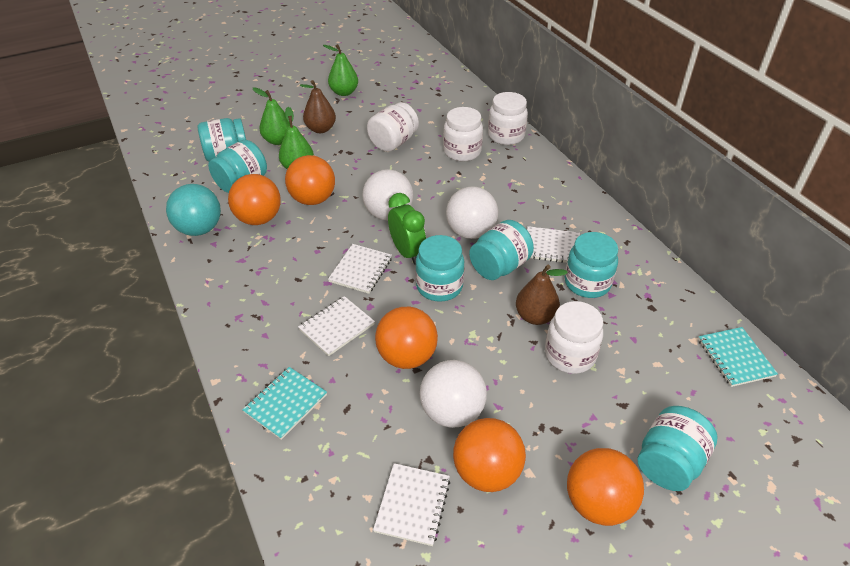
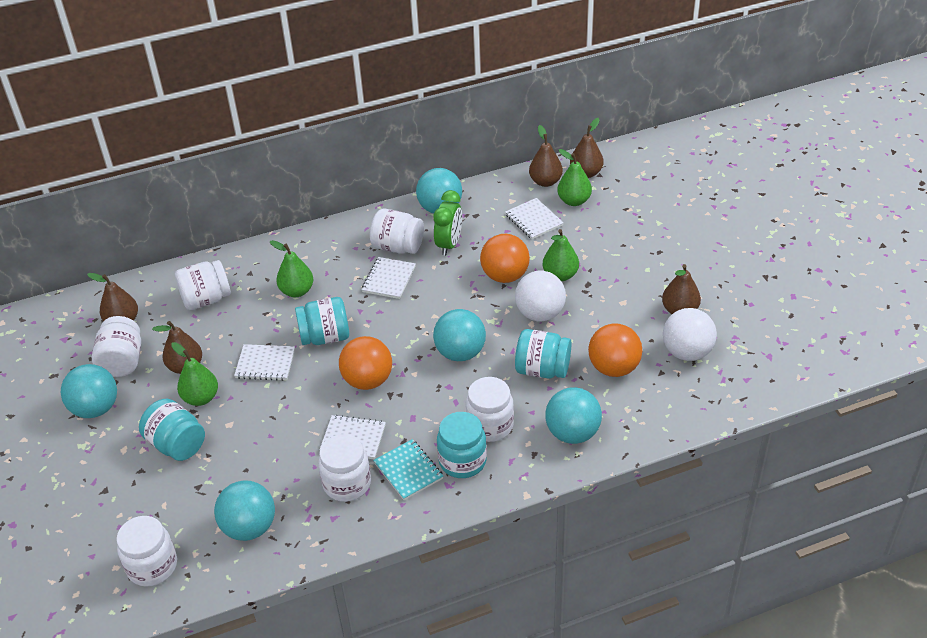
brown pear: [300,80,336,133] [516,265,568,325] = 2 -> [87,273,138,321] [152,321,202,374] [529,125,563,187] [570,118,604,178] [662,264,701,314] = 5
green pear: [253,87,290,145] [279,107,314,169] [323,44,358,96] = 3 -> [171,342,218,406] [270,240,313,297] [542,229,579,281] [557,149,592,206] = 4
orange ball: [228,174,281,225] [285,155,335,205] [375,307,438,369] [453,418,526,492] [567,448,644,526] = 5 -> [339,336,392,390] [480,234,530,283] [588,323,642,377] = 3
turquoise ball: [166,184,221,236] = 1 -> [61,364,117,418] [214,480,275,541] [416,168,462,214] [433,309,486,361] [545,387,602,444] = 5
turquoise jar: [198,118,246,162] [208,140,267,193] [415,235,464,302] [469,220,534,280] [565,232,618,298] [638,406,718,491] = 6 -> [139,399,205,461] [295,297,349,345] [437,412,487,478] [515,329,571,379] = 4
turquoise notebook: [242,367,327,440] [698,327,778,387] = 2 -> [373,439,443,500] = 1
white ball: [362,169,413,220] [420,360,487,428] [446,186,498,239] = 3 -> [515,270,566,321] [663,308,717,361] = 2
white jar: [367,102,419,152] [443,107,483,161] [488,92,528,145] [545,301,603,374] = 4 -> [92,316,141,377] [116,516,177,587] [175,260,231,310] [318,434,371,502] [370,209,424,254] [465,377,514,442] = 6

